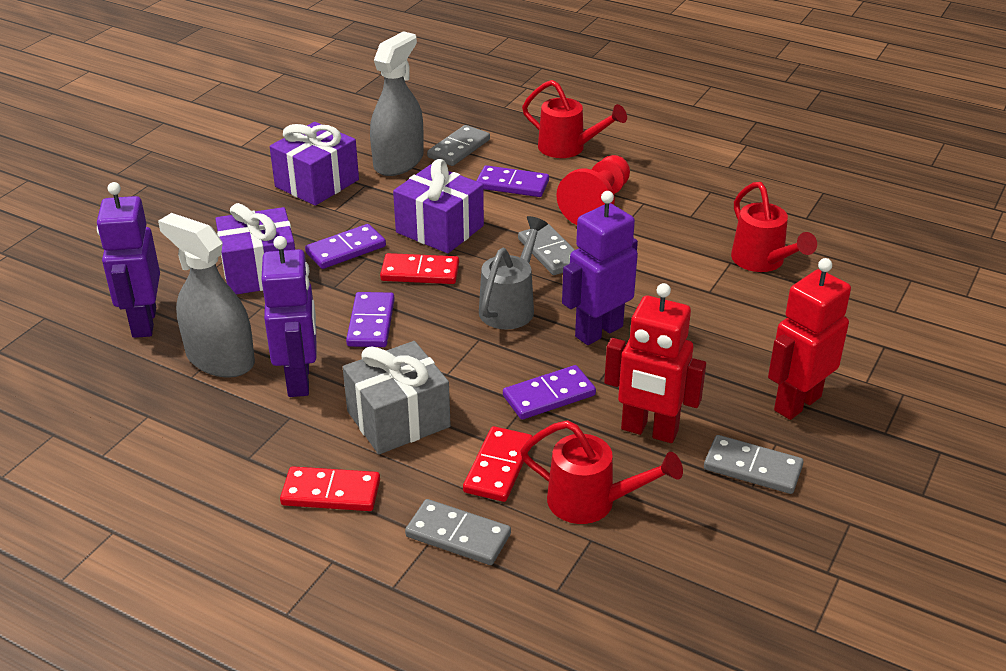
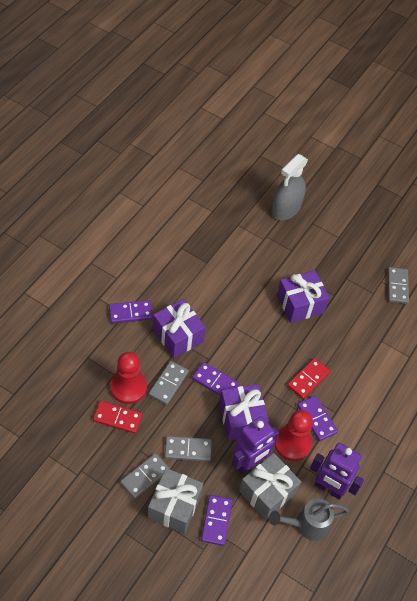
grey gift: [343,341,451,454] = 1 -> [148,468,203,534] [239,453,301,520] = 2
grey spray bottle: [158,213,255,378] [370,31,424,176] = 2 -> [271,154,308,220] = 1
purple robot: [97,182,160,338] [261,236,316,397] [562,191,638,345] = 3 -> [232,416,279,475] [310,443,364,500] = 2
red domino: [280,466,380,511] [380,253,459,284] [463,426,533,502] = 3 -> [93,401,143,434] [287,358,330,399] = 2
red pawn: [556,155,630,225] = 1 -> [111,352,147,404] [275,410,313,461] = 2
red robot: [604,283,706,443] [768,258,851,420] = 2 -> none = 0
red watering can: [520,420,683,524] [522,80,627,158] [731,182,817,272] = 3 -> none = 0

